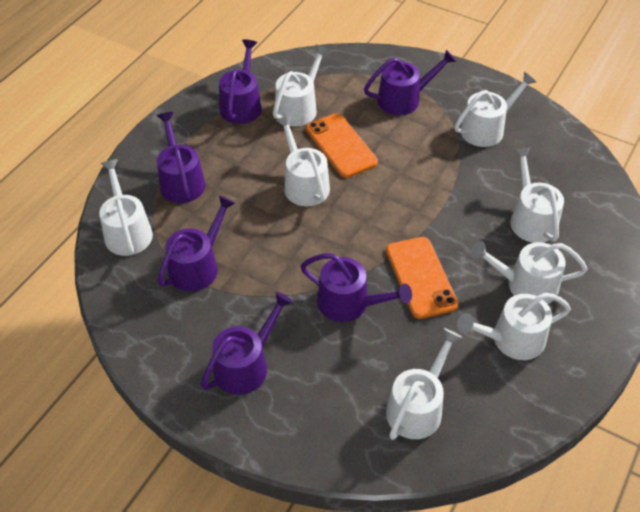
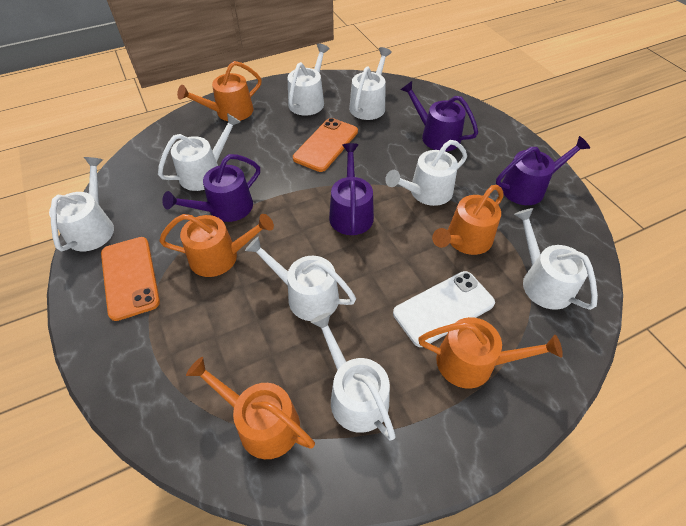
orange watering can: none = 0 -> [159,214,274,277] [177,61,262,121] [186,357,315,459] [418,317,563,389] [432,185,503,255] = 5
purple watering can: [157,112,205,203] [158,195,235,292] [201,292,293,395] [219,40,262,124] [300,253,412,322] [364,50,456,115] = 6 -> [162,154,260,222] [329,143,374,235] [400,81,478,151] [496,136,590,205] = 4
white phone: none = 0 -> [393,271,495,347] = 1

